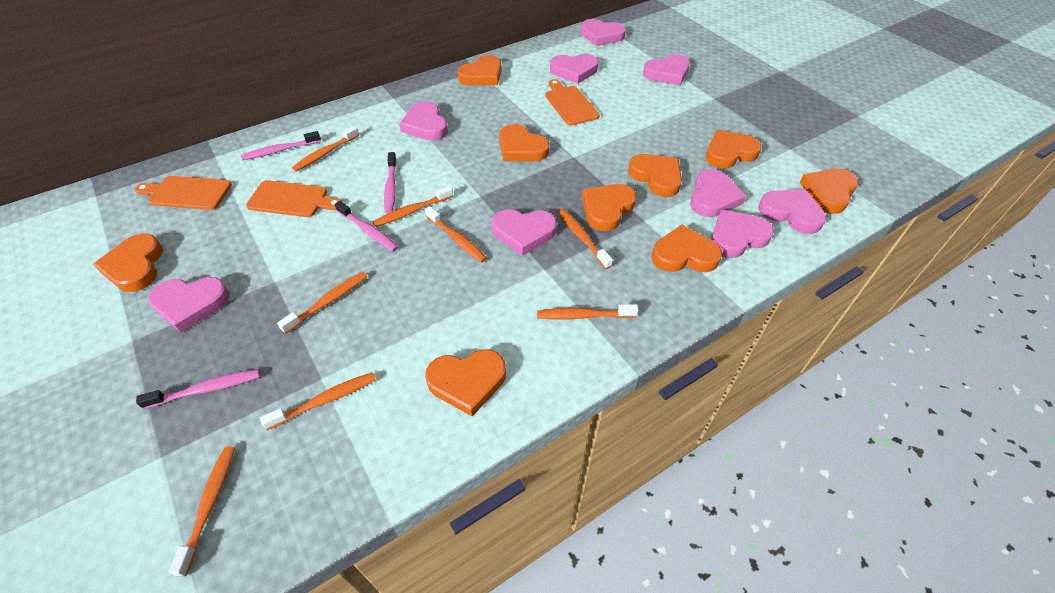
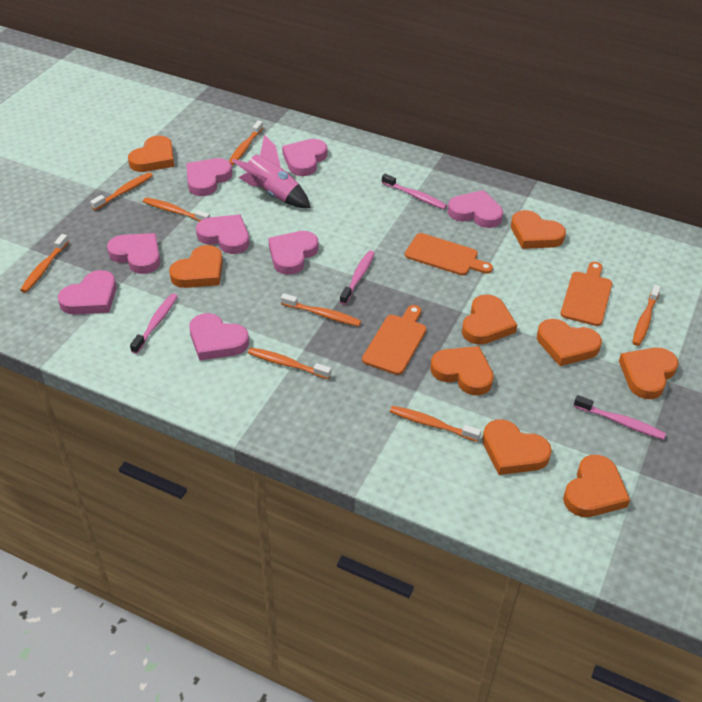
pink heart: [148,277,230,332] [399,101,448,141] [491,209,557,256] [550,54,598,84] [581,19,626,46] [643,54,690,85] [690,169,746,217] [711,210,774,258] [758,189,826,234] = 9 -> [58,270,117,314] [107,233,160,274] [186,158,232,196] [189,313,249,361] [196,214,249,254] [268,231,318,275] [282,139,327,176] [448,190,503,228] = 8
pink rocket: none = 0 -> [232,134,311,208] = 1

